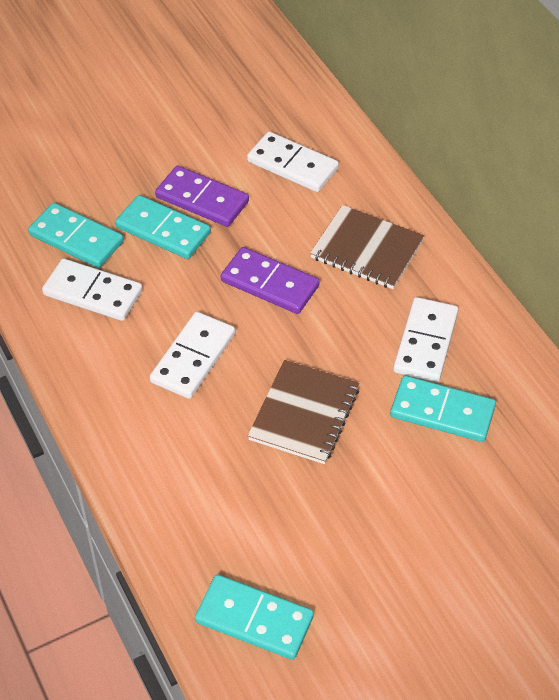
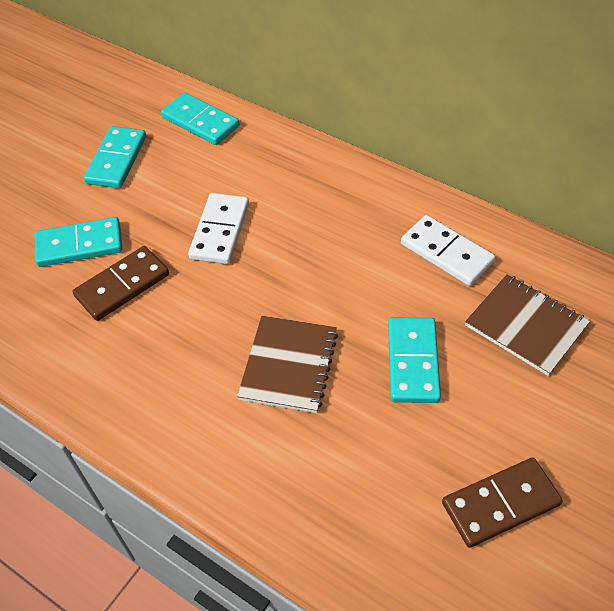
brown domino: none = 0 -> [73,246,169,321] [442,457,563,548] = 2
purple domino: [155,166,249,227] [221,247,320,314] = 2 -> none = 0
white domino: [42,258,143,321] [150,312,235,399] [247,132,339,192] [393,297,459,382] = 4 -> [188,193,249,264] [401,215,495,286] = 2

